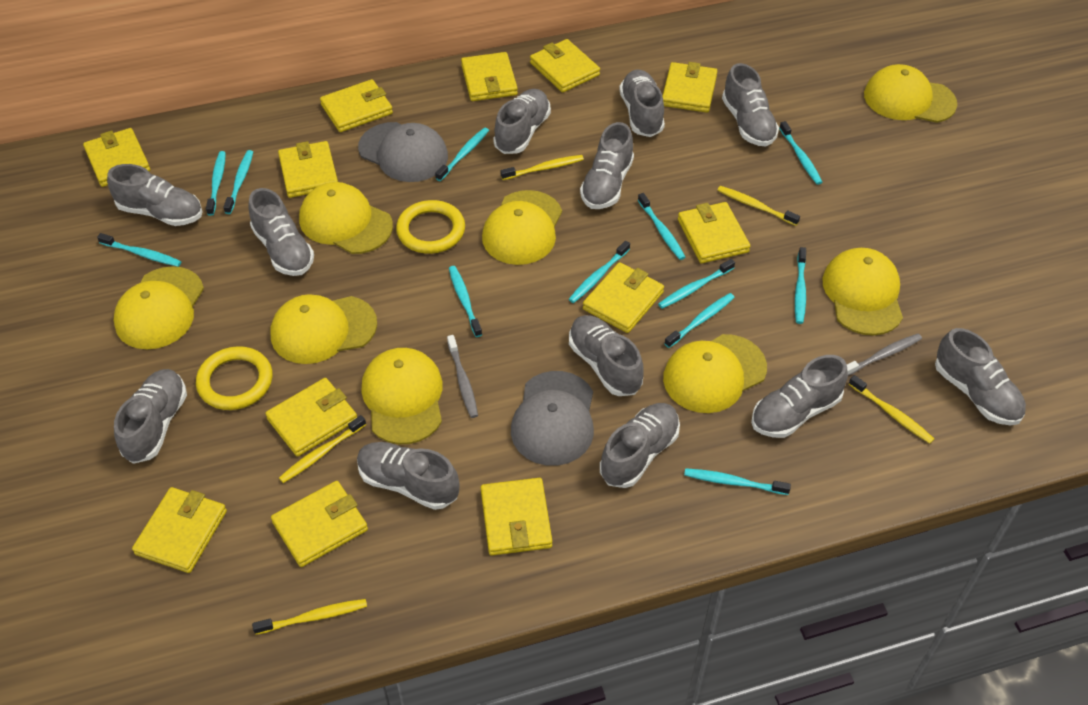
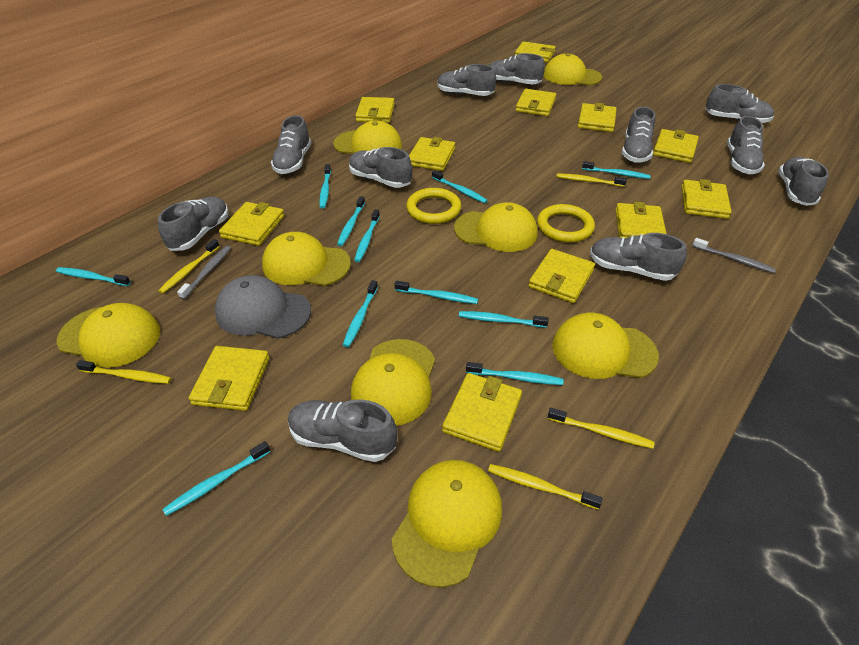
grey cap: [358,122,448,182] [511,371,594,466] = 2 -> [215,275,311,339] = 1
grey shoe: [107,164,203,226] [114,369,187,464] [248,188,314,276] [357,442,460,510] [493,89,551,154] [569,315,644,396] [580,122,634,209] [600,403,680,488] [619,70,665,137] [722,63,779,146] [751,355,848,438] [935,328,1026,426] = 12 -> [158,196,229,251] [271,115,311,174] [288,399,397,462] [349,147,412,188] [437,64,496,96] [489,53,545,84] [590,233,687,281] [622,107,656,163] [705,84,774,123] [727,116,765,174] [778,157,829,206] = 11
turquoise toothbrush: [97,233,181,267] [206,151,226,216] [223,150,253,214] [435,127,489,181] [449,266,482,337] [569,241,630,303] [638,193,685,260] [658,259,735,309] [664,293,735,348] [684,468,791,495] [779,121,822,185] [795,247,806,324] = 12 -> [56,267,131,286] [162,441,271,516] [320,164,331,208] [337,196,365,246] [343,280,378,347] [354,210,380,262] [395,281,478,304] [432,170,488,203] [459,311,549,328] [466,362,563,385] [582,161,651,179] = 11

